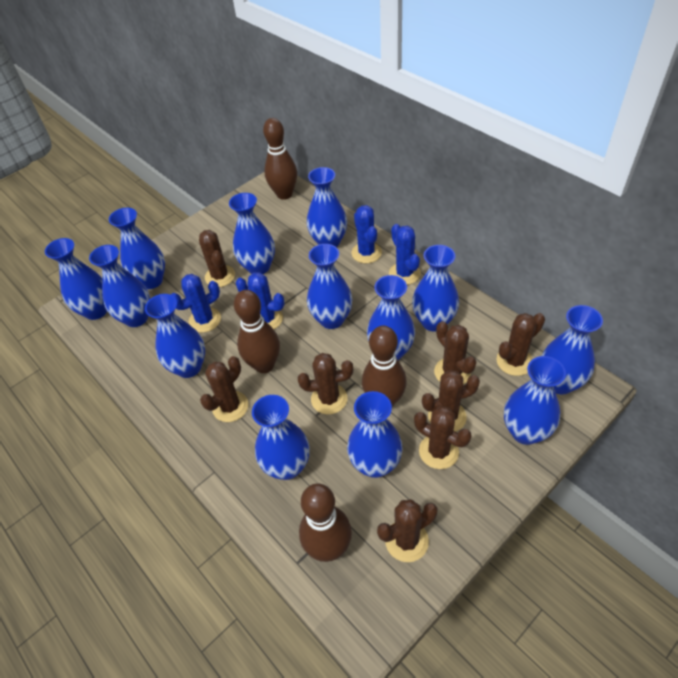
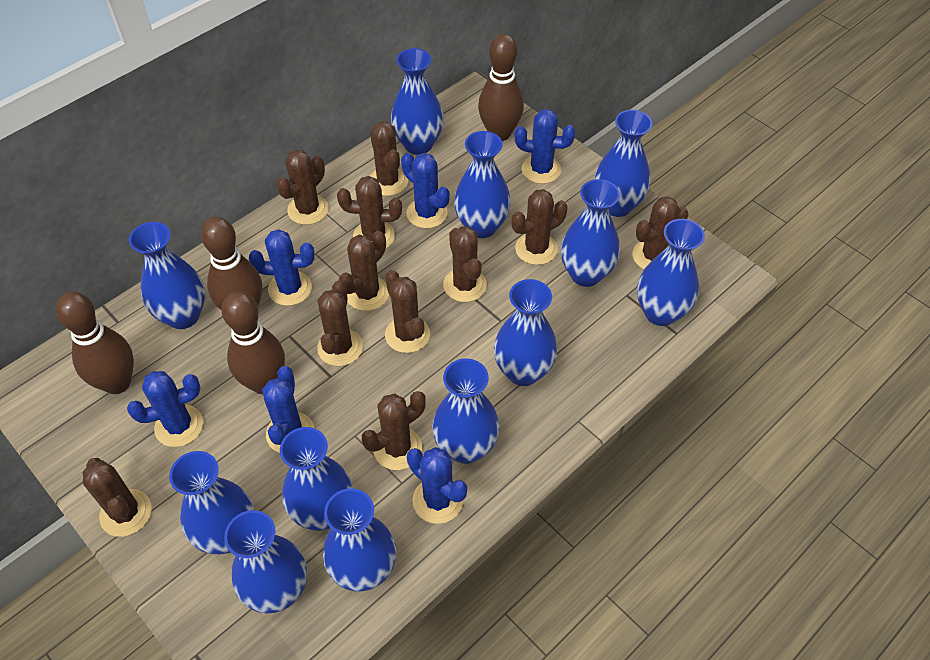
blue cactus: [171,274,221,333] [236,272,285,329] [351,205,382,263] [389,224,421,285] = 4 -> [127,371,203,447] [249,229,315,306] [262,366,314,453] [401,153,450,229] [407,447,467,524] [515,109,576,184] = 6
blue vase: [45,238,107,320] [89,245,150,327] [109,208,165,289] [145,294,205,378] [229,193,275,274] [252,395,310,480] [307,167,347,247] [307,244,352,329] [347,391,403,478] [367,275,415,360] [412,245,459,332] [504,356,566,445] [541,305,603,395] = 13 -> [129,222,205,329] [169,451,254,554] [224,510,307,613] [280,427,353,531] [323,488,396,591] [391,48,444,155] [432,358,500,464] [454,131,511,238] [494,279,558,386] [561,179,620,287] [594,110,652,217] [637,219,705,326] = 12
brown cactus: [199,230,235,287] [200,356,248,422] [298,353,353,414] [377,499,438,562] [414,406,472,469] [422,370,480,432] [434,321,477,385] [496,313,545,376] = 8 -> [83,458,152,537] [276,149,329,225] [317,281,363,366] [337,176,402,248] [339,231,389,311] [362,391,426,470] [370,121,408,196] [385,270,430,353] [443,226,487,302] [511,189,568,265] [632,196,688,269] = 11

